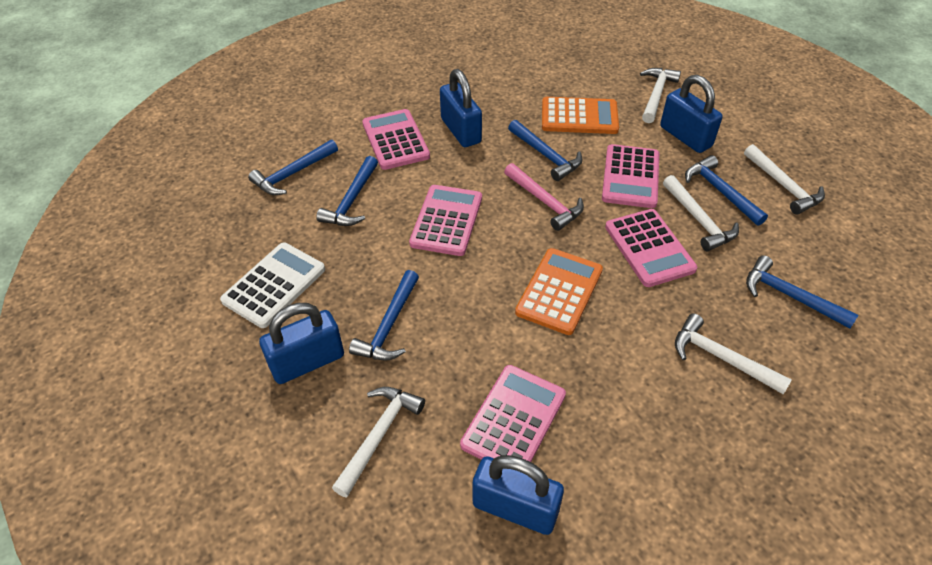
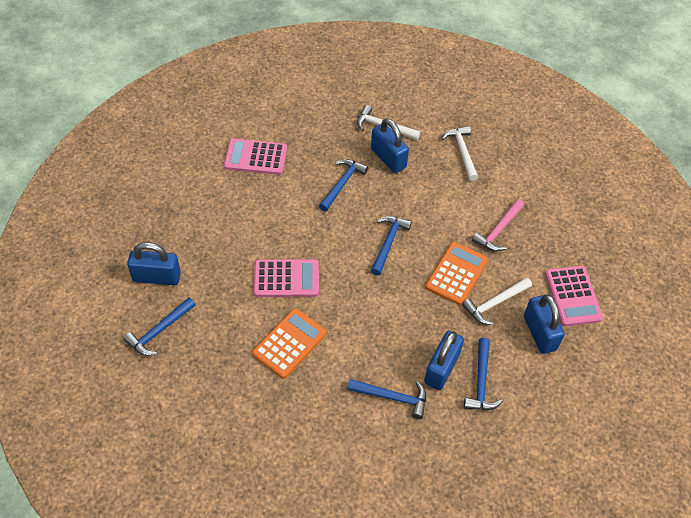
blue hammer: [248,140,338,195] [316,156,378,226] [349,270,419,361] [508,120,582,181] [685,155,768,226] [746,255,858,329] = 6 -> [123,297,196,356] [319,159,368,211] [347,379,426,419] [371,216,412,275] [464,338,503,410] = 5
pink calculator: [362,109,430,170] [409,185,482,256] [460,365,566,462] [602,144,659,208] [605,209,697,287] = 5 -> [224,139,287,175] [254,259,319,297] [545,266,603,326] = 3
white calculator: [220,243,325,328] = 1 -> none = 0
white hammer: [332,387,425,498] [640,68,681,123] [663,175,739,252] [675,313,792,394] [744,144,825,215] = 5 -> [357,105,420,140] [441,126,478,181] [462,277,532,325] = 3

